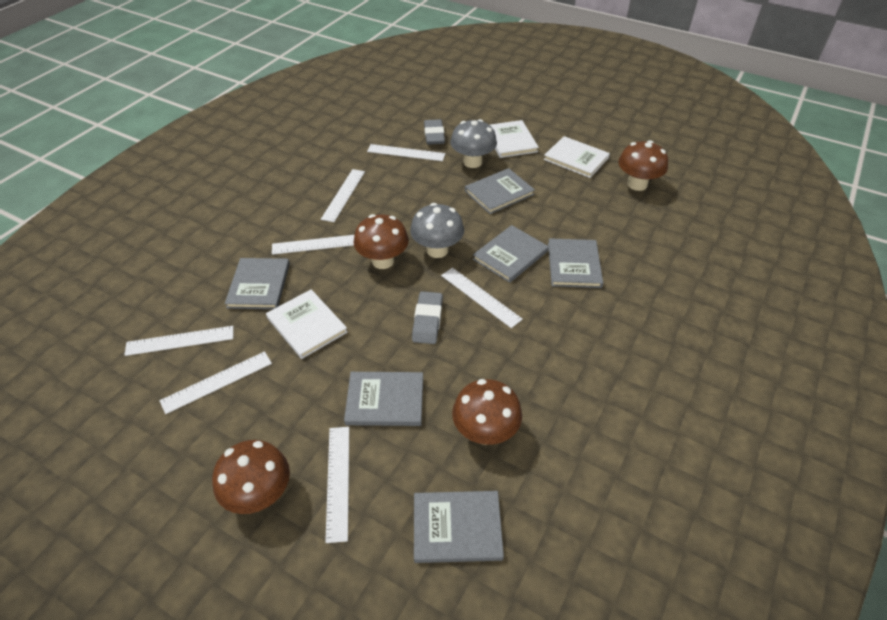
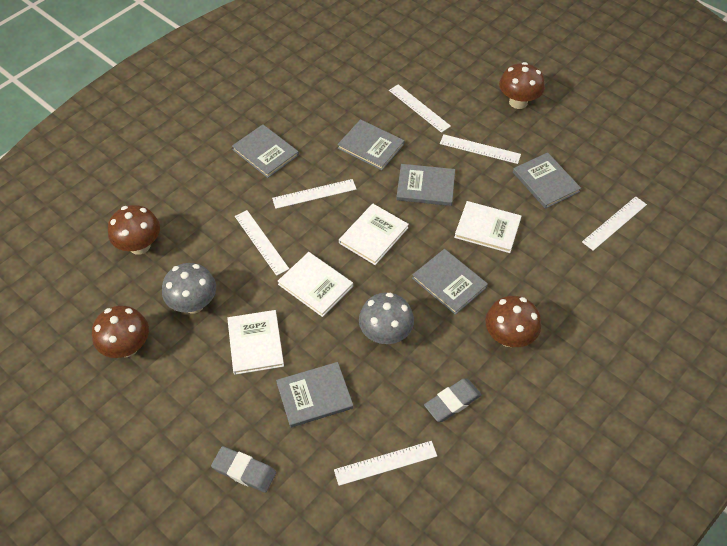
white book: [266,289,348,359] [490,120,539,158] [544,136,610,178] = 3 -> [227,310,284,375] [278,252,353,317] [339,204,409,265] [454,201,522,253] = 4
white ruler: [124,326,234,356] [159,351,272,414] [272,235,354,255] [321,169,365,222] [325,427,349,543] [367,144,445,161] [441,268,523,328] = 7 -> [235,210,289,276] [272,179,357,209] [334,441,437,486] [389,84,451,133] [440,134,521,164] [582,196,647,251] = 6

